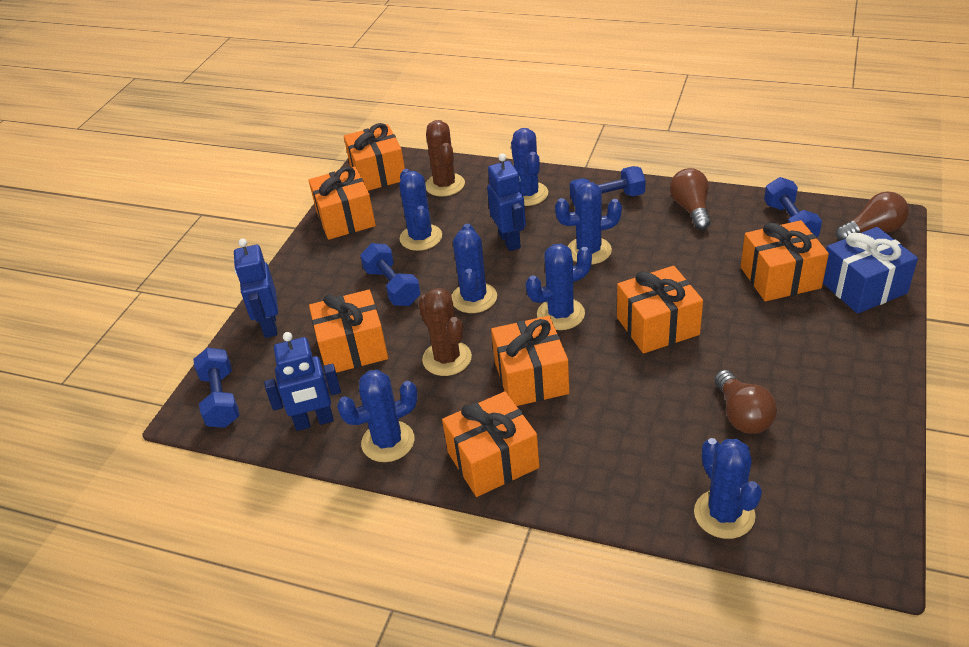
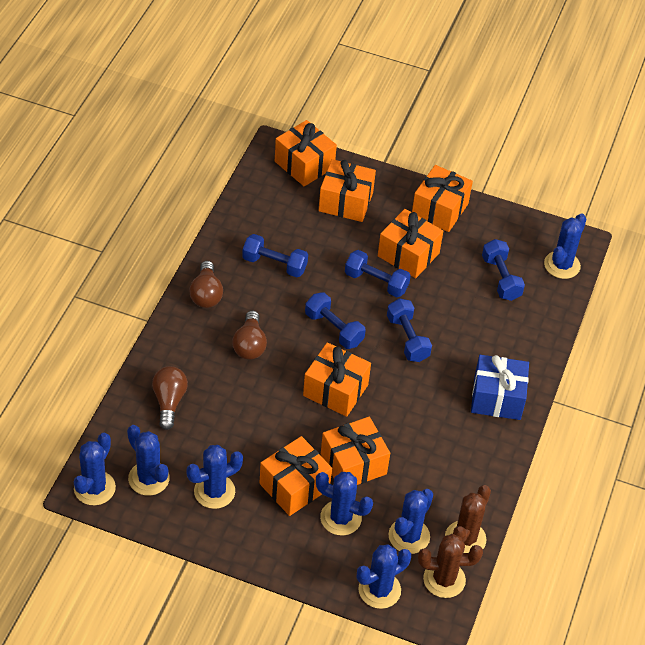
blue dumbbell: [193,348,239,428] [360,243,421,306] [570,166,646,207] [764,177,822,237] = 4 -> [242,234,308,278] [305,292,366,349] [345,250,411,297] [387,299,432,362] [482,239,525,301] = 5
blue robot: [234,238,278,338] [264,332,341,431] [487,153,526,251] = 3 -> none = 0

